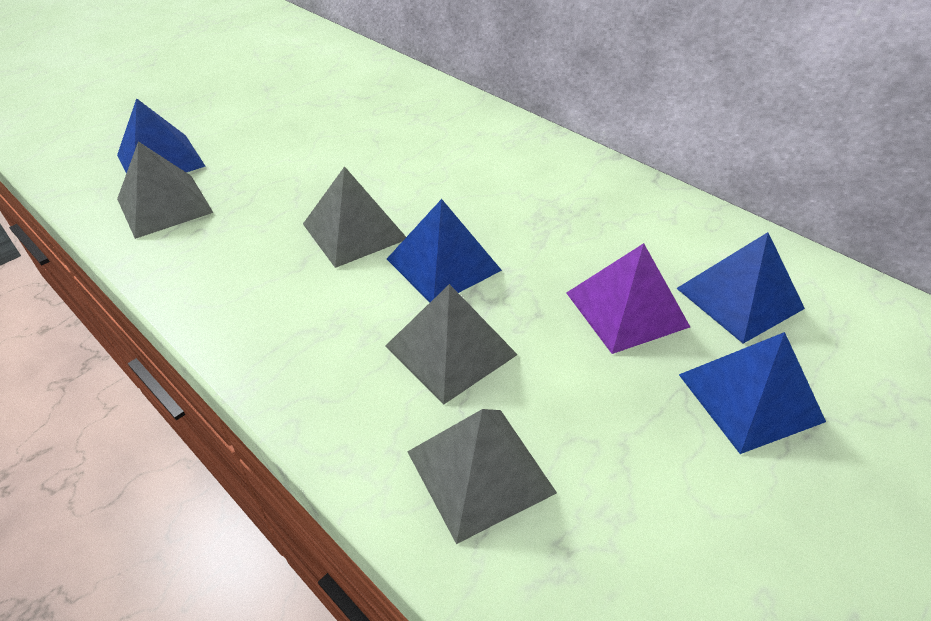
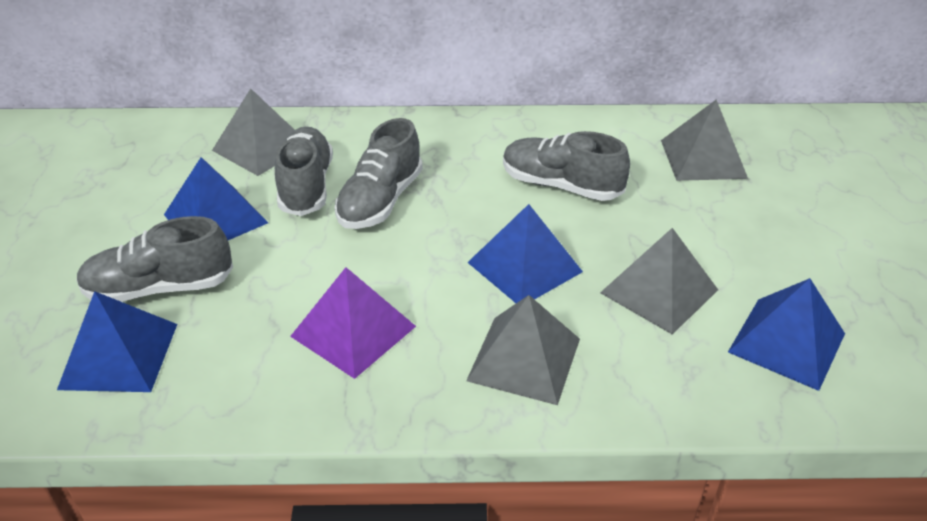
grey shoe: none = 0 -> [76,216,233,302] [275,127,333,216] [335,118,423,229] [503,131,630,201] = 4

